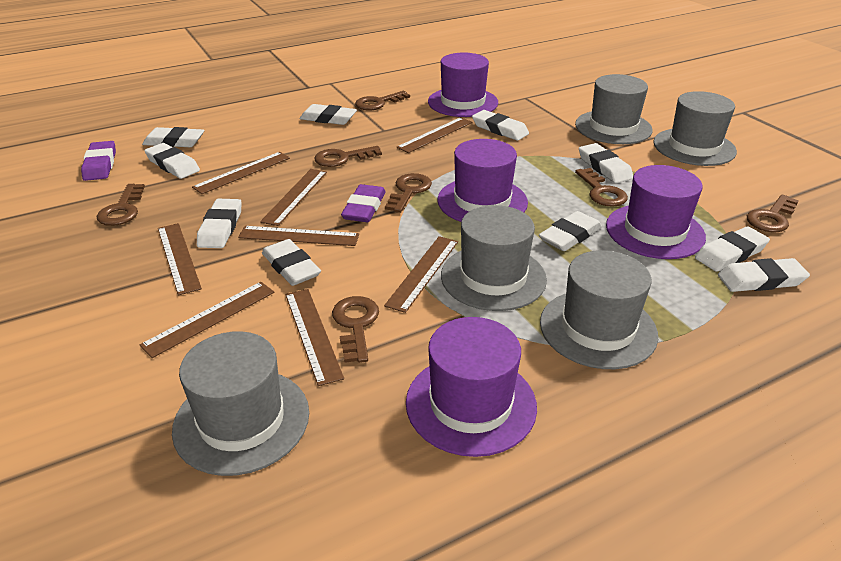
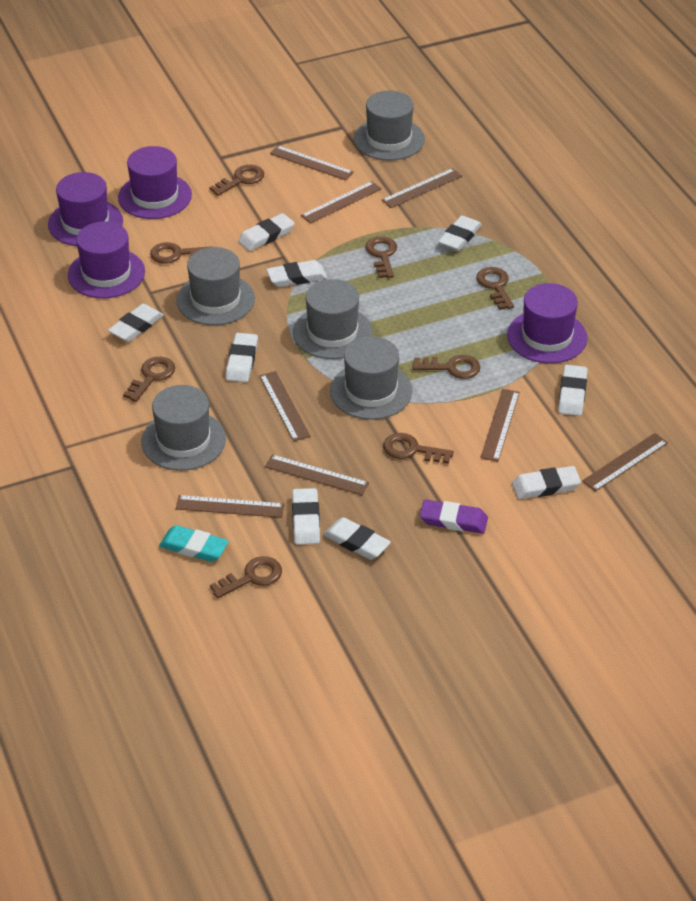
brown key: [97,184,145,226] [314,146,382,167] [332,296,379,363] [355,91,410,110] [385,173,432,213] [575,168,628,207] [747,195,799,232] = 7 -> [123,357,175,402] [150,242,213,264] [210,165,264,196] [210,556,282,598] [366,236,397,278] [383,433,454,464] [412,355,480,379] [476,267,514,310] = 8
purple eraser: [81,141,116,181] [341,184,386,222] = 2 -> [420,500,488,534] = 1
turquoise eraser: none = 0 -> [159,525,229,562] = 1
white eraser: [142,127,204,147] [144,143,200,179] [197,199,241,248] [262,239,321,286] [299,104,357,125] [472,110,529,141] [539,211,602,251] [579,143,633,183] [695,226,770,272] [718,258,810,292] = 10 -> [108,304,164,342] [226,333,258,382] [238,213,294,251] [266,260,327,287] [292,488,320,545] [323,517,391,560] [438,215,482,251] [512,466,581,499] [558,365,588,416] = 9

